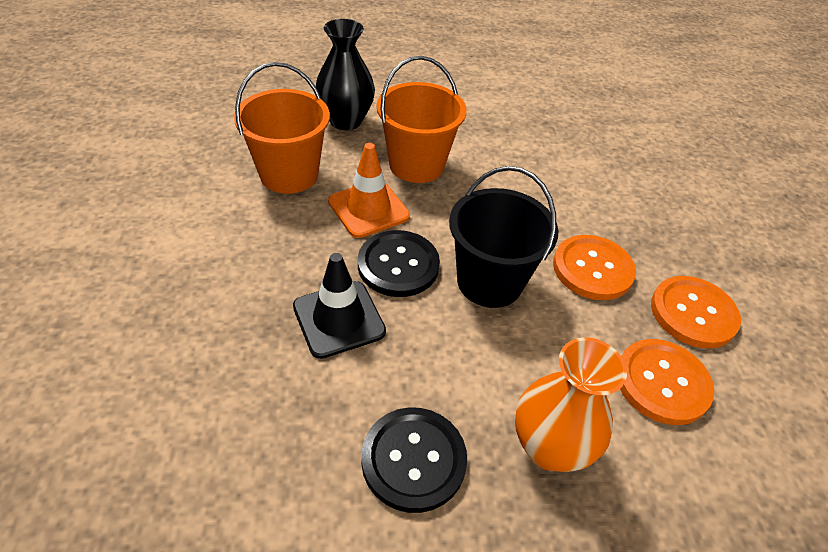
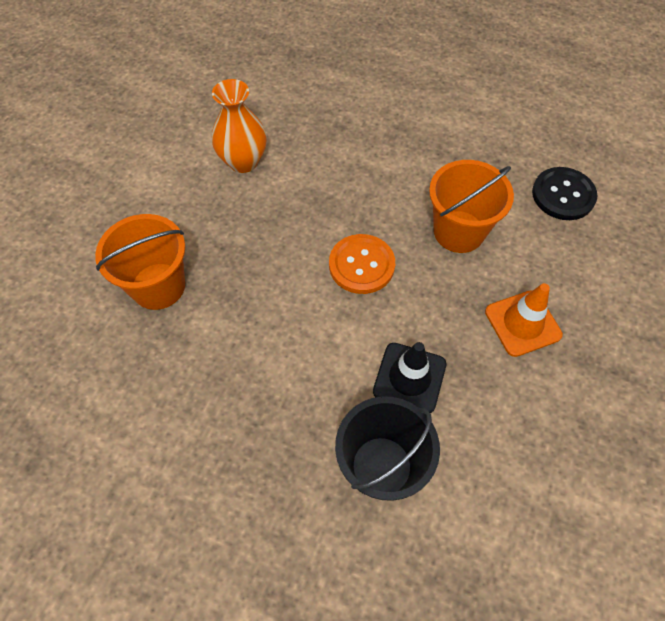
black button: [358,230,440,297] [361,407,467,513] = 2 -> [532,167,598,220] = 1
black vase: [316,19,375,130] = 1 -> none = 0
orange button: [553,235,636,300] [620,339,714,425] [651,276,741,349] = 3 -> [329,234,395,294] = 1

